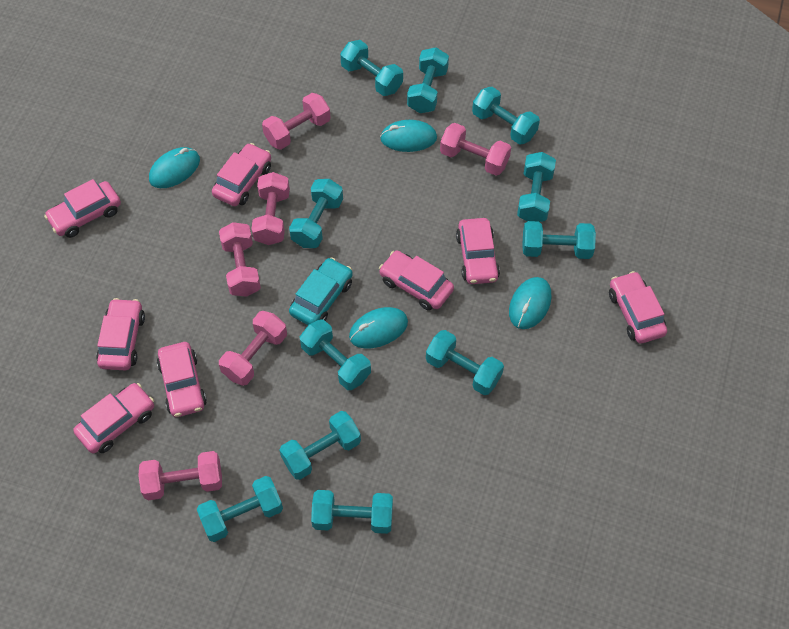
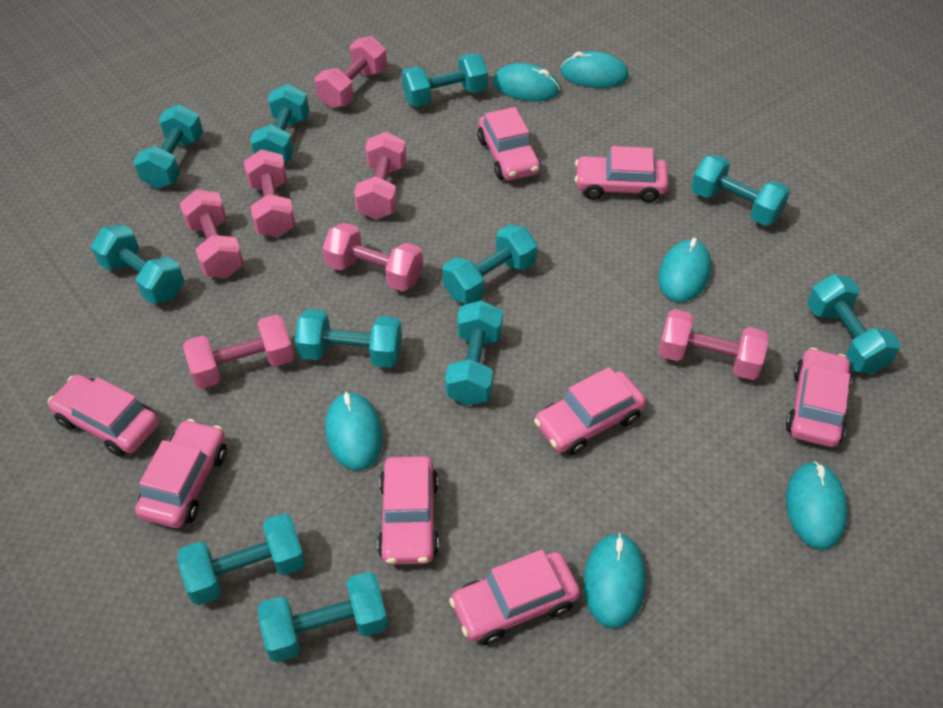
pink dumbbell: [138,451,222,501] [219,222,261,297] [219,311,287,386] [251,172,290,245] [262,93,331,150] [440,123,511,176] = 6 -> [180,189,244,278] [183,314,294,389] [244,149,296,237] [315,36,387,108] [322,223,423,292] [354,132,406,220] [659,309,769,380] = 7
turquoise car: [289,257,353,325] = 1 -> none = 0
turquoise mouse: [149,147,200,188] [349,307,408,348] [380,120,437,152] [509,277,552,329] = 4 -> [325,392,383,470] [493,63,560,101] [561,51,629,88] [584,533,646,628] [658,238,711,302] [786,461,848,550] = 6

